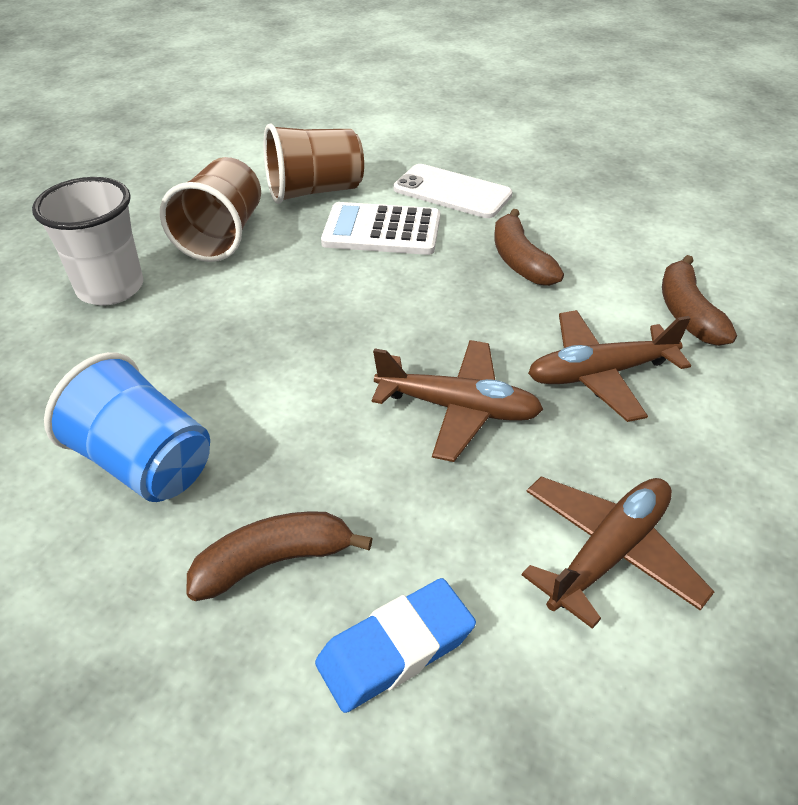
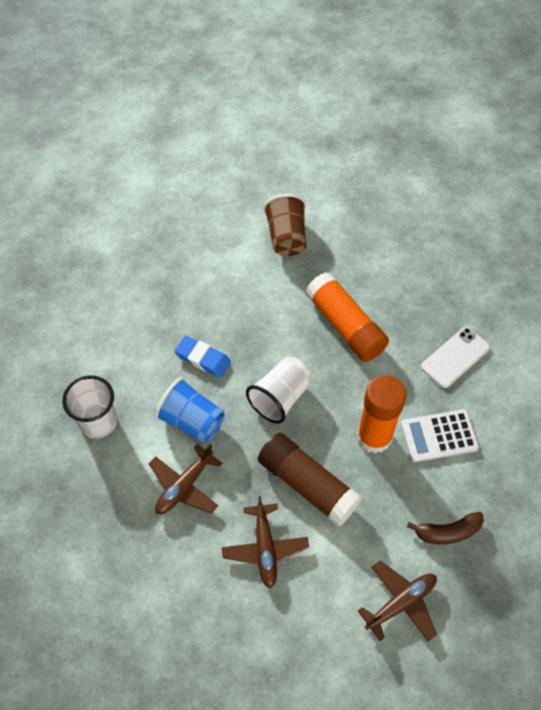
brown banana: [186,511,373,601] [494,209,564,286] [662,255,737,346] = 3 -> [407,512,484,544] = 1
brown cup: [160,157,261,262] [264,123,364,204] = 2 -> [263,194,307,256] = 1
brown glue stick: none = 0 -> [258,433,362,527] = 1
orange glue stick: none = 0 -> [305,272,389,362] [357,375,407,453] = 2
white cup: [32,177,143,306] = 1 -> [62,375,117,439] [246,357,312,424] = 2

